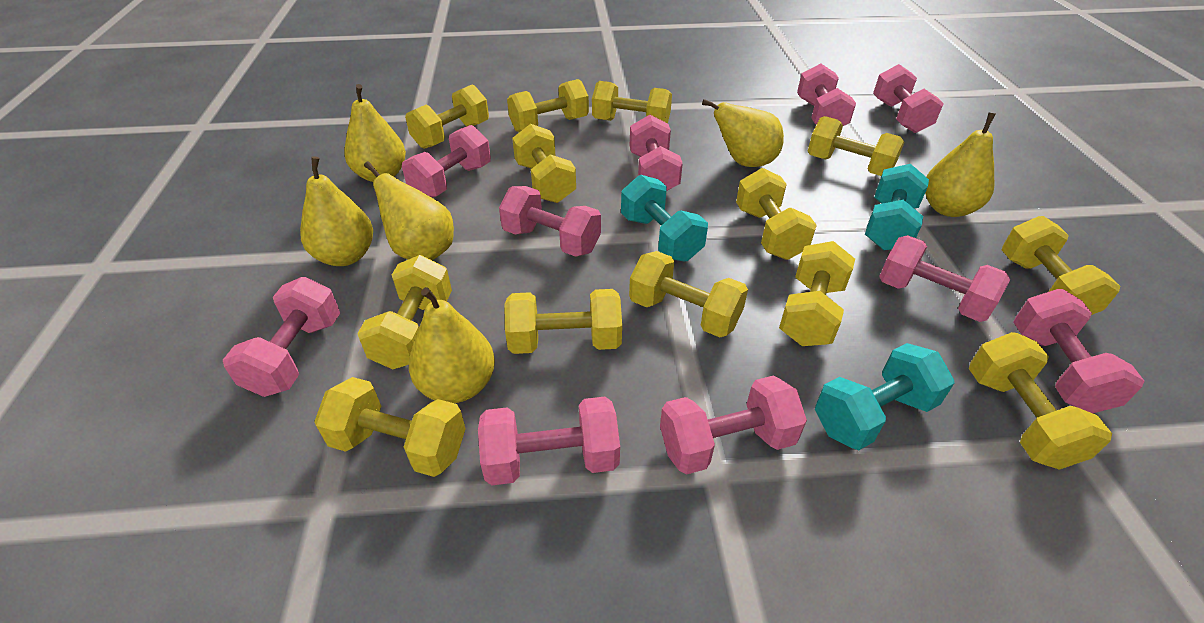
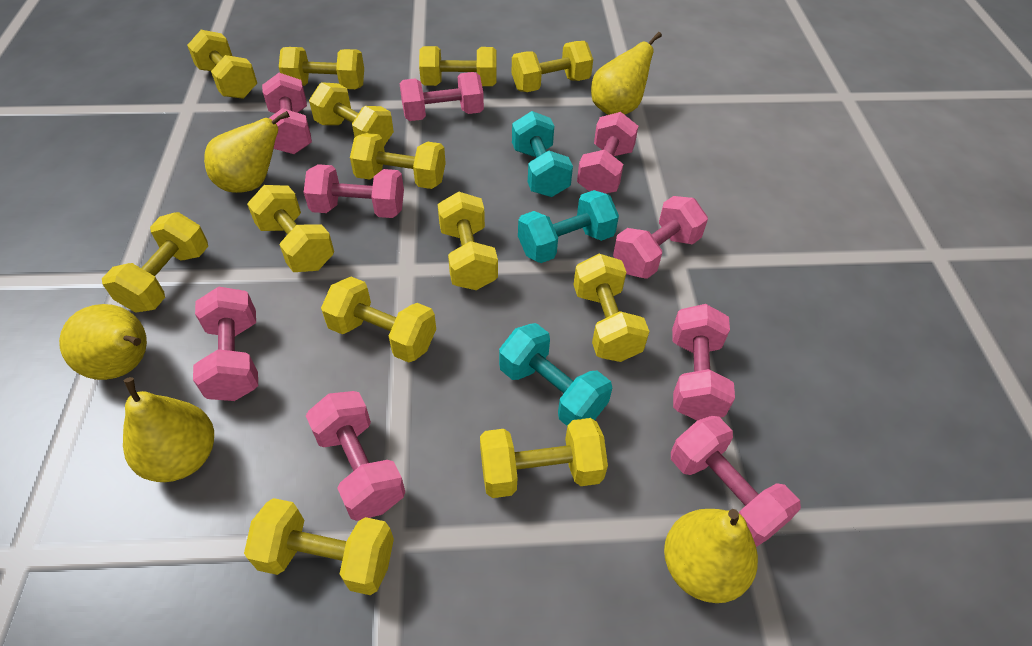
pink dumbbell: [223,277,340,397] [402,125,491,198] [478,397,620,485] [499,186,601,257] [629,115,683,191] [660,375,807,475] [797,64,856,126] [873,64,944,133] [879,235,1010,322] [1014,289,1144,413] = 10 -> [193,286,258,401] [262,73,312,154] [304,164,404,218] [306,391,405,521] [399,72,484,121] [577,112,638,194] [613,196,708,279] [671,416,801,547] [672,304,735,420] = 9
yellow pear: [300,156,373,266] [344,84,406,182] [364,161,454,260] [409,287,495,403] [702,99,784,167] [925,112,995,217] = 6 -> [59,304,147,380] [123,377,214,482] [204,111,290,193] [591,32,662,115] [664,509,758,603] = 5

